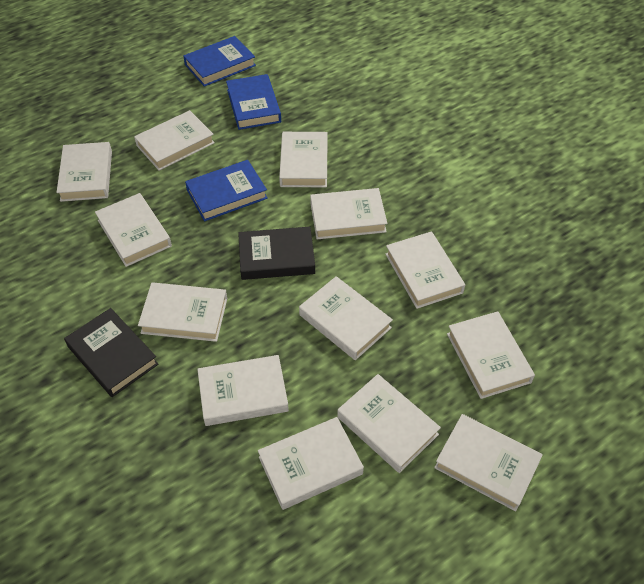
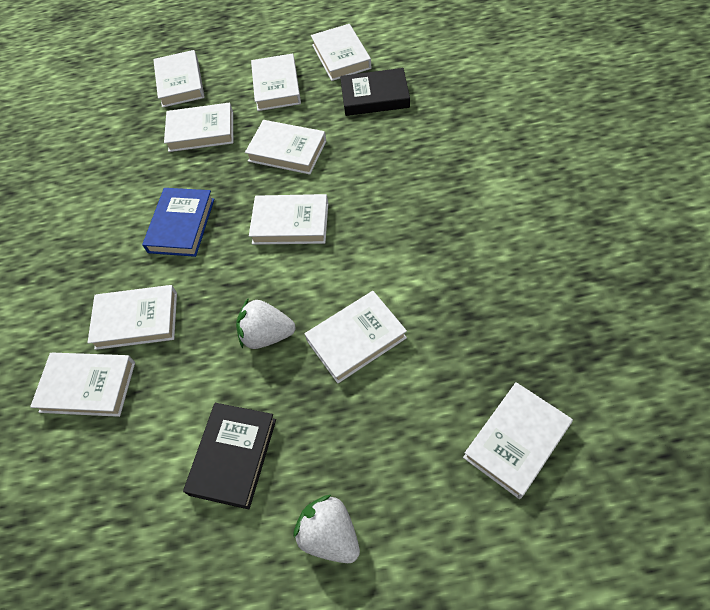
blue book: [183,36,256,87] [185,160,268,221] [226,74,281,130] = 3 -> [142,188,214,257] = 1
white book: [56,142,112,202] [95,193,172,267] [134,110,215,171] [138,282,227,342] [197,355,289,426] [258,417,364,510] [279,132,328,187] [299,276,393,360] [310,188,387,239] [337,374,441,473] [385,231,465,309] [434,414,543,511] [447,311,535,399] = 13 -> [30,353,135,417] [87,285,177,350] [153,50,204,108] [164,103,233,152] [245,120,326,175] [249,194,328,245] [251,54,301,111] [305,291,407,383] [311,24,371,81] [463,382,573,499] = 10
white strawberry: none = 0 -> [236,299,296,349] [293,495,360,563] = 2

